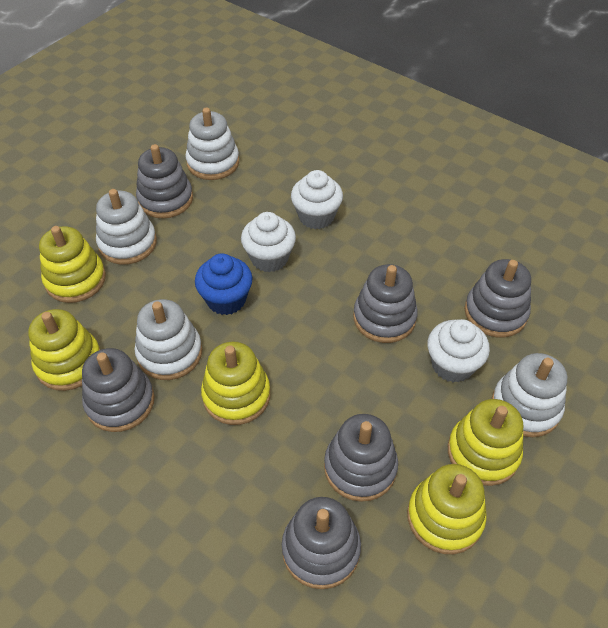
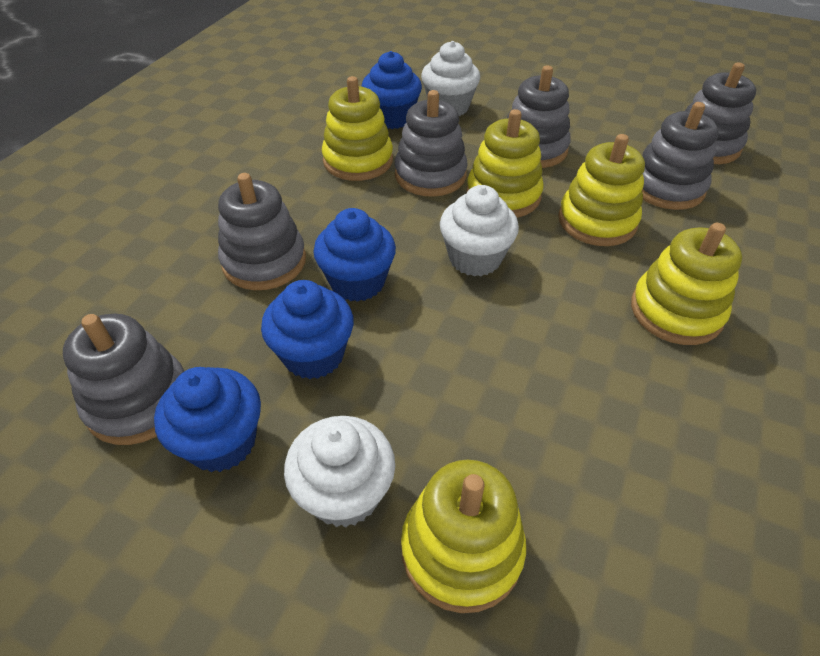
blue cupcake: [195,253,253,315] = 1 -> [154,367,261,472] [261,280,354,379] [313,208,396,302] [361,51,422,129] = 4
white stacking toy: [96,189,157,265] [134,299,202,380] [185,107,239,180] [491,353,567,437] = 4 -> none = 0

